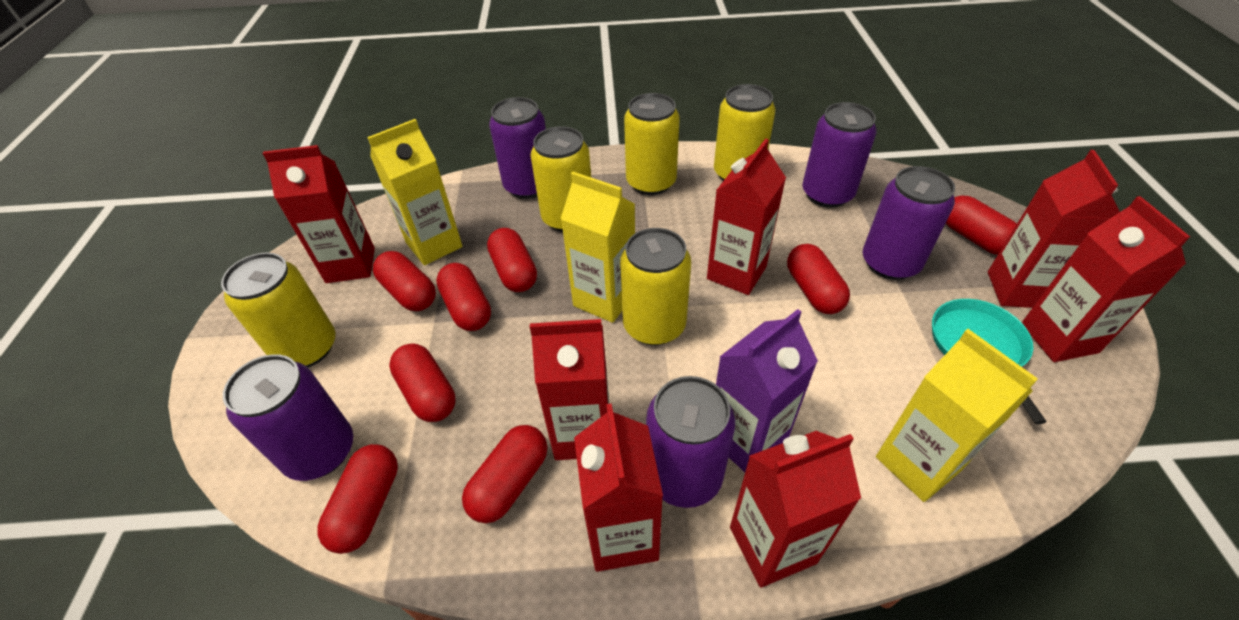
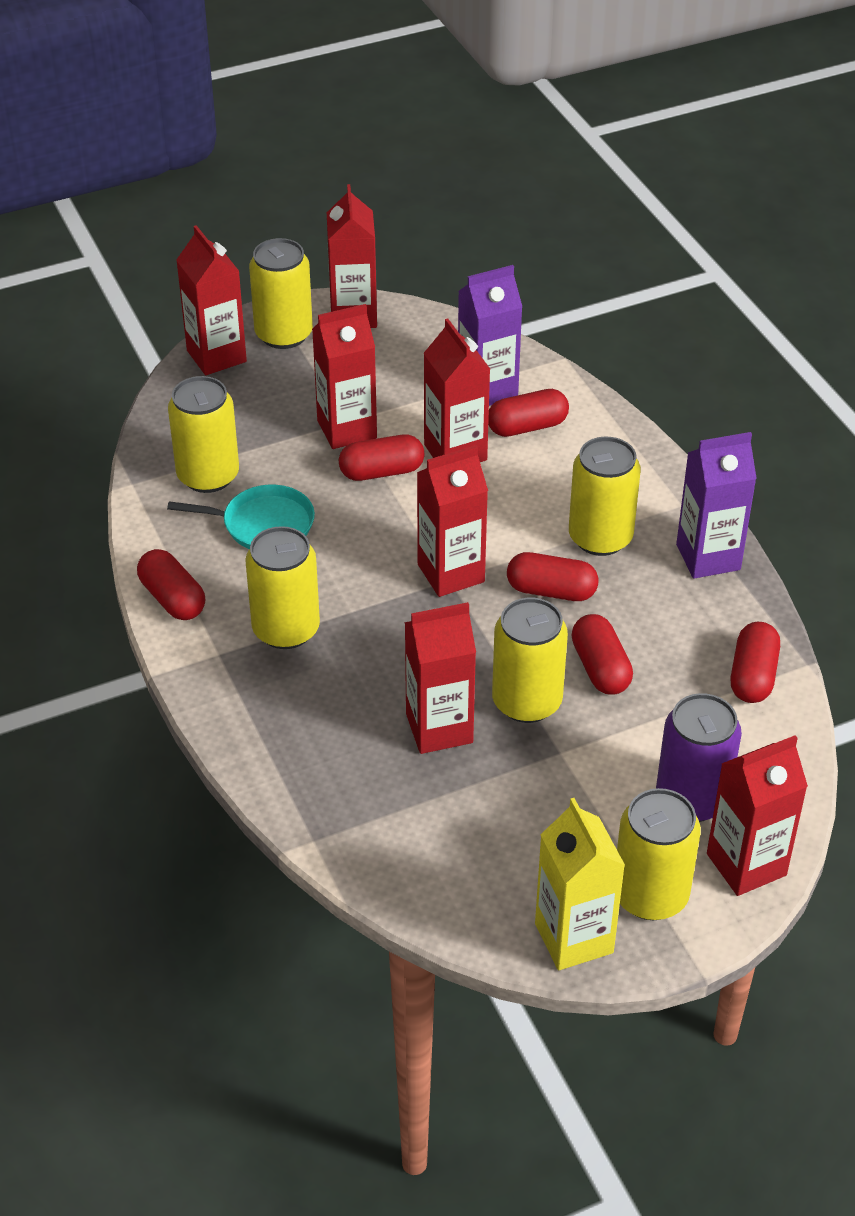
purple can: [223,354,353,481] [489,97,546,199] [646,376,735,508] [802,102,877,208] [863,166,955,280] = 5 -> [656,693,742,822] = 1
purple carton: [716,309,818,472] = 1 -> [458,265,522,406] [676,432,757,579] = 2
red capsule: [317,444,398,554] [373,251,436,311] [389,343,456,422] [436,263,491,331] [462,425,547,523] [487,228,537,292] [787,244,850,314] [945,195,1017,255] = 8 -> [137,549,205,620] [339,434,425,481] [488,389,569,437] [507,552,598,601] [572,614,633,695] [730,622,780,703] = 6
yellow can: [221,252,335,367] [530,126,591,232] [620,228,691,345] [624,93,680,195] [714,84,775,181] = 5 -> [168,376,239,493] [245,526,320,649] [249,238,313,349] [492,598,568,723] [569,437,641,556] [617,788,700,920] = 6
yellow carton: [367,119,463,266] [561,172,635,323] [876,329,1038,502] = 3 -> [535,798,625,970] = 1

